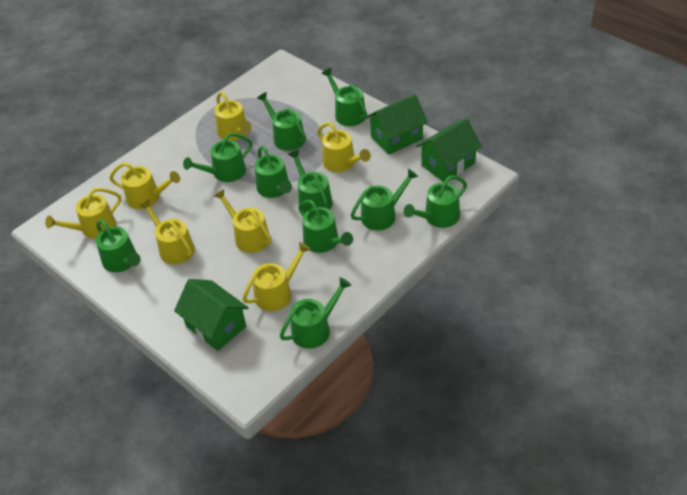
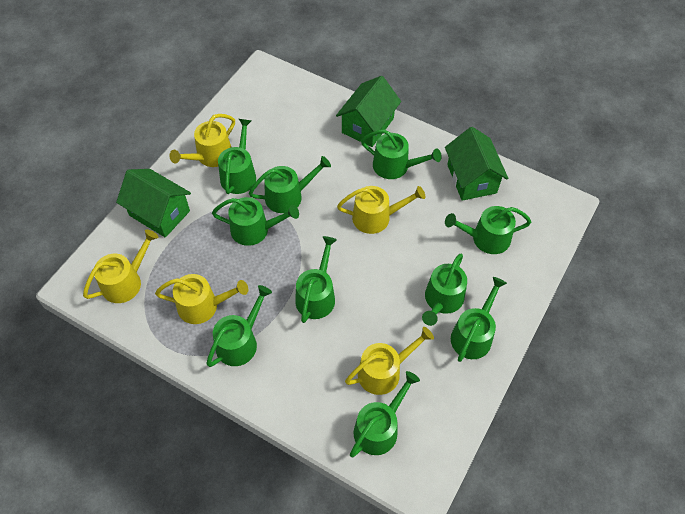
yellow watering can: [45,188,121,239] [109,162,180,209] [139,199,195,264] [214,189,272,253] [215,92,251,141] [242,242,311,311] [317,122,371,172] = 7 -> [83,229,158,303] [155,274,248,324] [169,114,235,167] [337,186,425,234] [345,327,434,395] = 5

